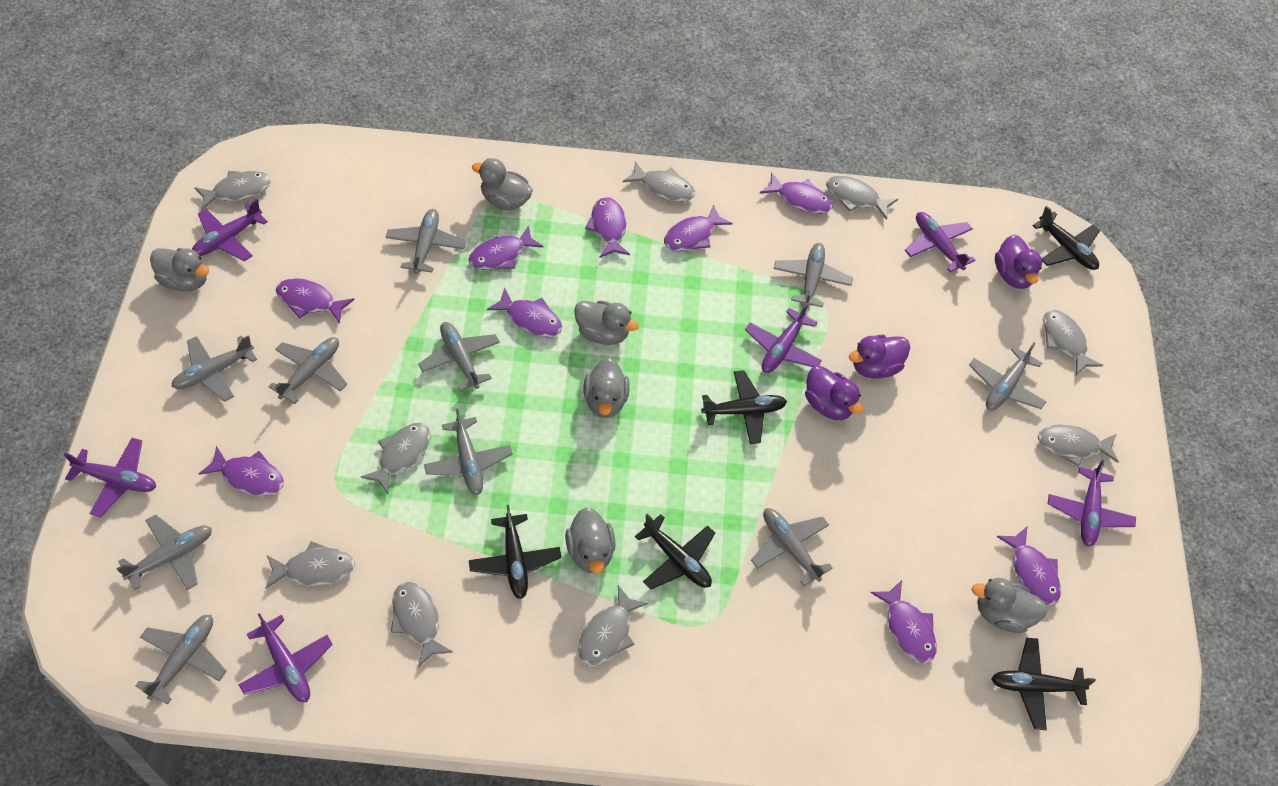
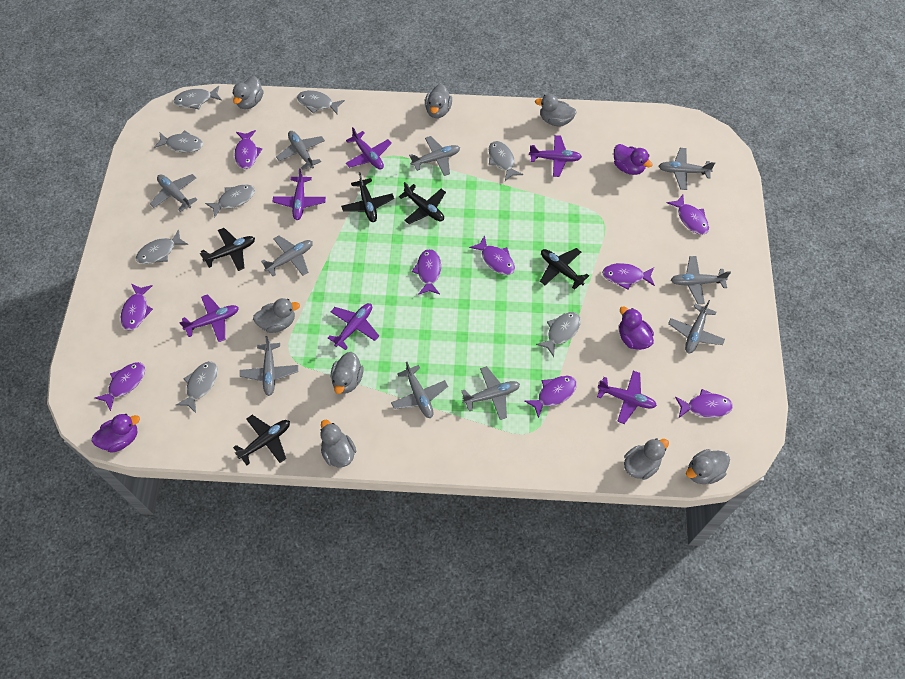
grey duck: [150,248,209,292] [472,158,533,210] [565,507,616,574] [574,300,639,345] [584,358,630,418] [972,578,1048,633] = 6 -> [233,76,263,109] [253,298,300,333] [320,420,356,467] [331,352,363,394] [425,84,452,118] [535,94,576,127] [624,439,669,480] [686,449,730,484] = 8
grey fish: [194,171,271,210] [265,541,355,589] [361,423,431,494] [391,581,453,667] [578,585,648,666] [623,161,695,202] [826,176,898,220] [1038,425,1119,467] [1043,310,1103,375] = 9 -> [136,229,188,264] [154,130,203,153] [174,86,222,109] [176,361,218,413] [205,184,255,218] [297,90,345,115] [489,141,523,181] [536,312,581,357] = 8

